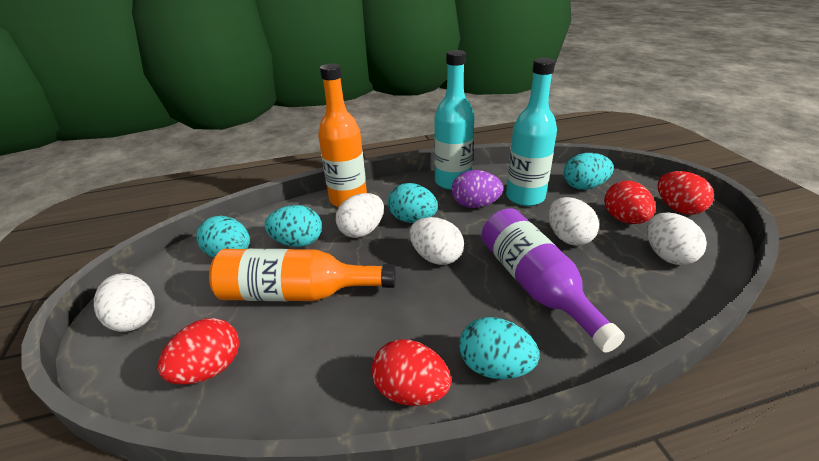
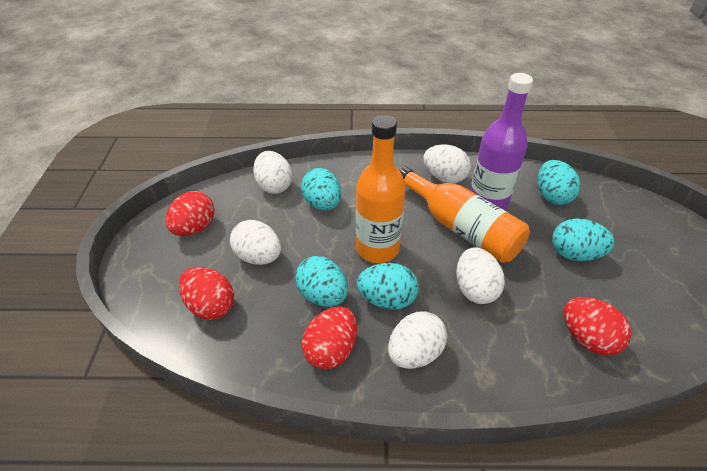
purple egg: [452,170,503,208] = 1 -> none = 0
turquoise bottle: [434,50,475,190] [506,58,557,206] = 2 -> none = 0

